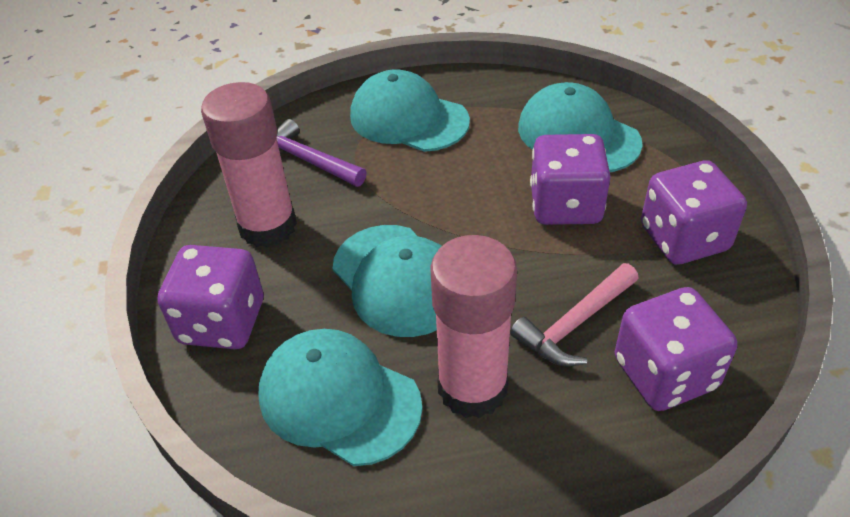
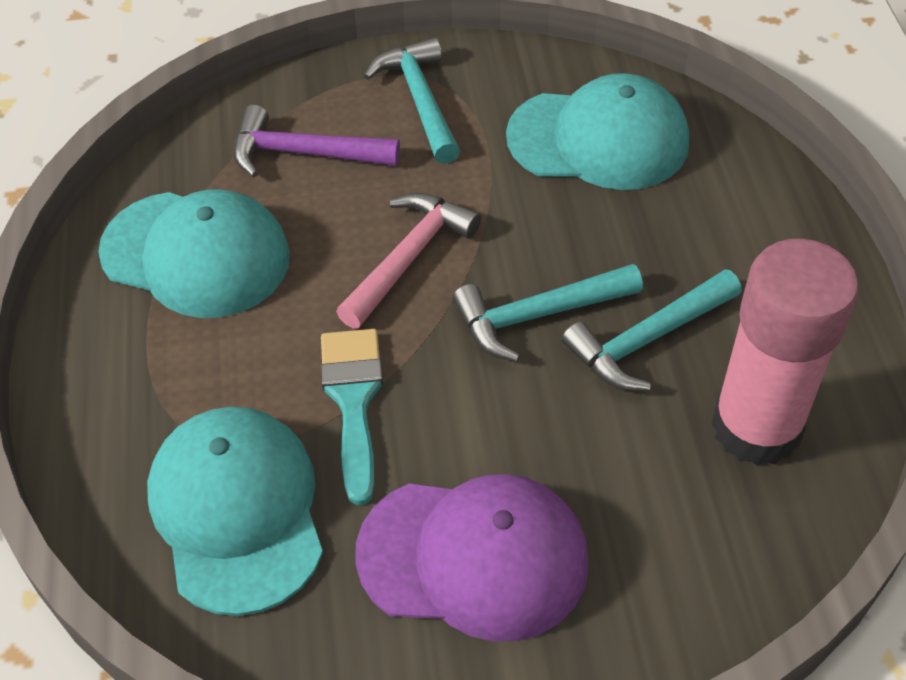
pink glue stick: [201,82,297,247] [430,235,517,418] = 2 -> [712,239,859,466] = 1
purple cap: none = 0 -> [355,474,589,642] = 1
purple dice: [157,245,263,349] [530,134,611,225] [615,287,737,411] [641,160,747,265] = 4 -> none = 0
turquoise brush: none = 0 -> [321,329,383,505] = 1
turquoise cap: [258,329,422,466] [333,225,442,337] [350,69,470,152] [518,82,643,172] = 4 -> [98,189,290,318] [147,407,323,616] [506,73,689,190] = 3
turquoise hammer: none = 0 -> [364,37,460,164] [452,264,643,362] [561,269,741,391] = 3

